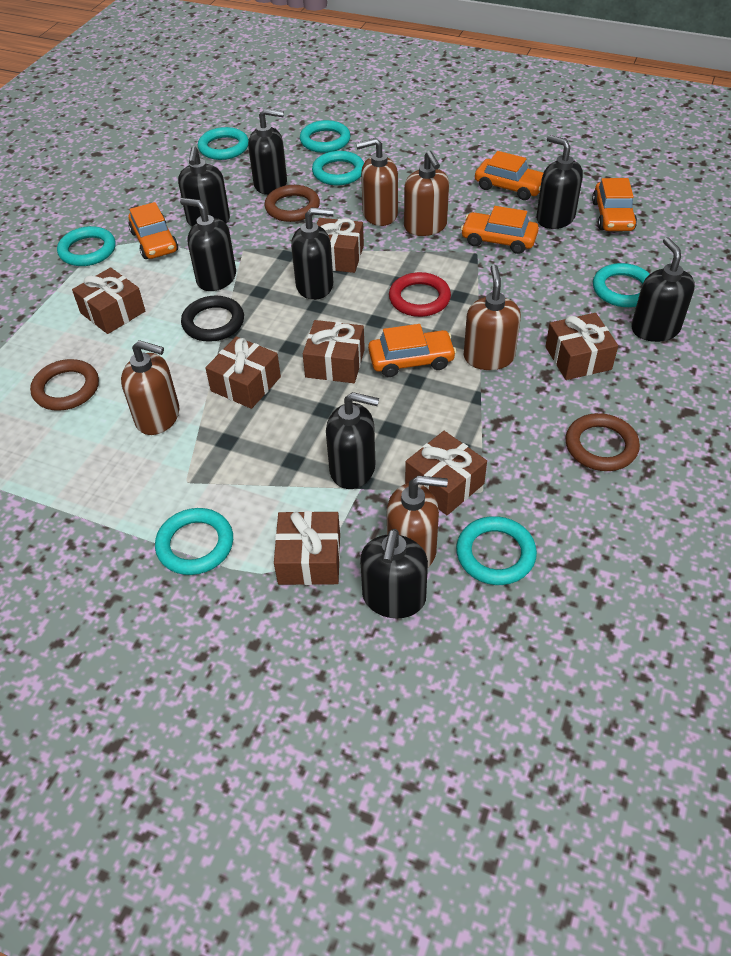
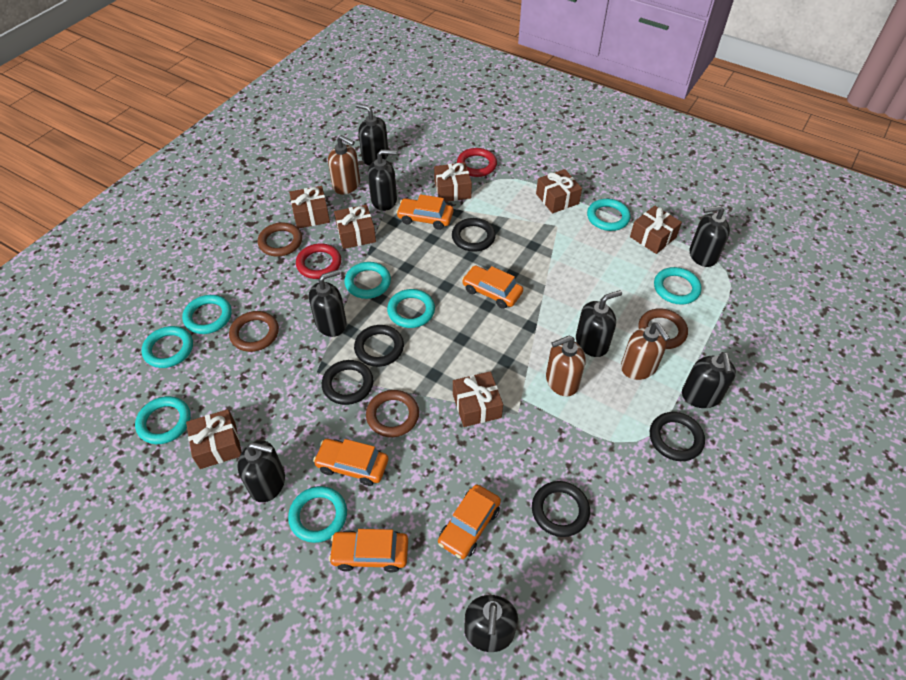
black ring: [181,296,244,342] = 1 -> [322,360,373,405] [354,325,404,367] [452,218,496,252] [532,481,590,537] [650,412,705,461] = 5
brown ring: [30,359,99,411] [265,185,320,222] [565,413,640,471] = 3 -> [229,311,279,352] [258,222,302,257] [366,390,419,437] [638,308,688,349] = 4
brown soap dispenser: [121,340,179,435] [356,138,398,226] [387,476,448,567] [404,151,449,236] [464,265,521,370] = 5 -> [328,135,360,195] [546,336,586,396] [621,322,670,380] = 3
red ring: [389,272,451,317] = 1 -> [296,243,341,279] [457,148,497,177] = 2
turquoise ring: [57,226,116,266] [155,508,233,575] [198,127,248,160] [300,120,351,153] [312,151,364,185] [456,516,537,585] [593,263,650,307] = 7 -> [135,396,191,444] [142,326,193,368] [182,295,232,334] [288,486,347,543] [345,262,391,299] [387,289,435,328] [587,199,631,231] [654,267,702,305] = 8

